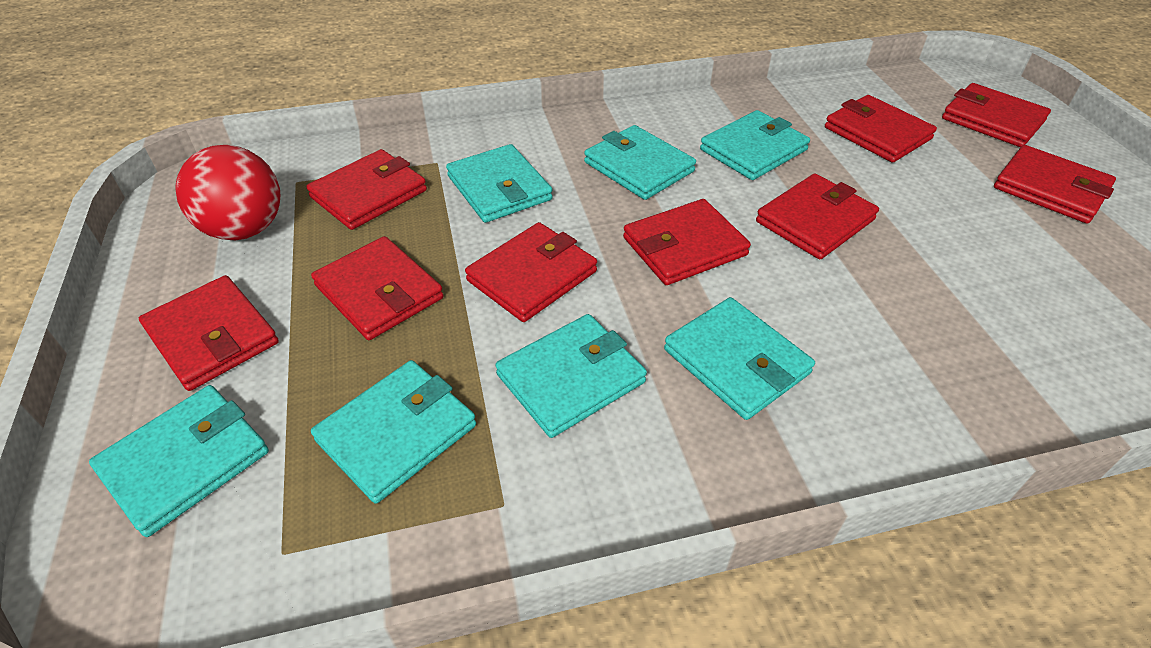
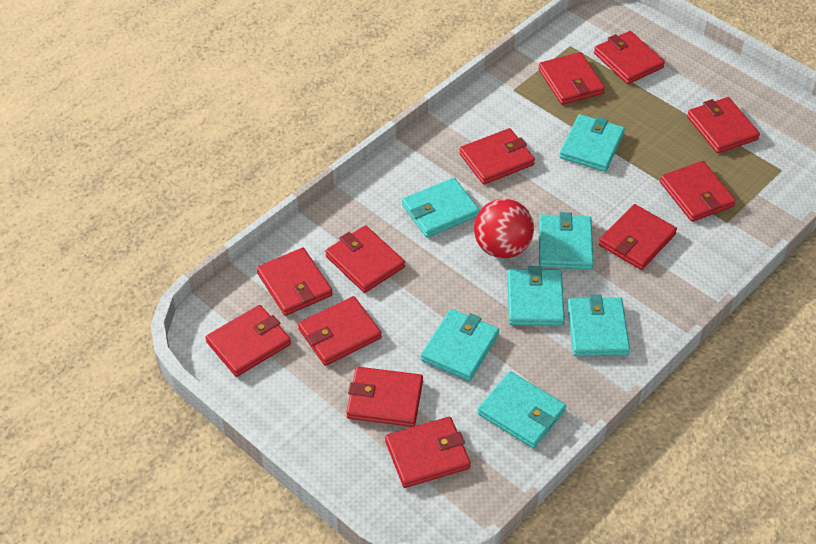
red wallet: [139,275,279,391] [306,149,427,230] [311,236,444,340] [465,222,597,322] [623,199,751,285] [756,174,879,259] [825,95,937,163] [942,83,1051,147] [994,145,1116,224] = 9 -> [205,305,291,377] [257,248,333,316] [298,296,382,366] [325,225,405,293] [346,367,423,427] [385,417,471,488] [459,128,535,185] [539,52,605,105] [594,31,665,84] [599,204,677,270] [660,161,736,222] [687,97,760,153] = 12

